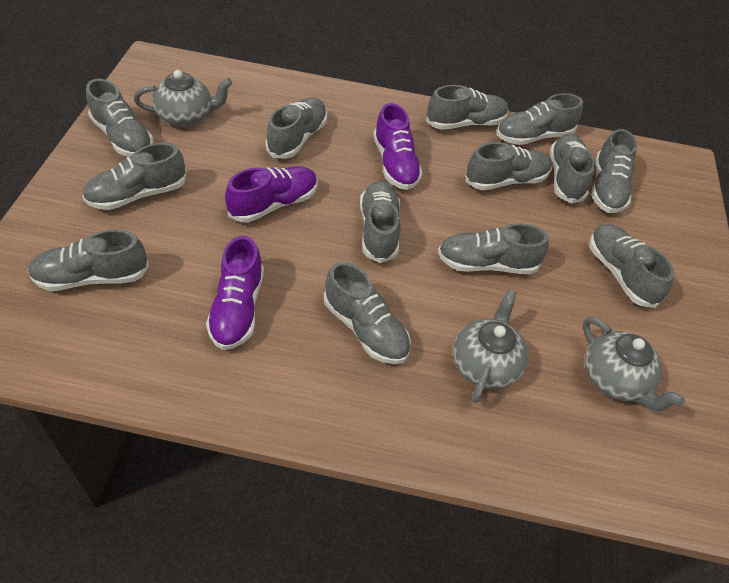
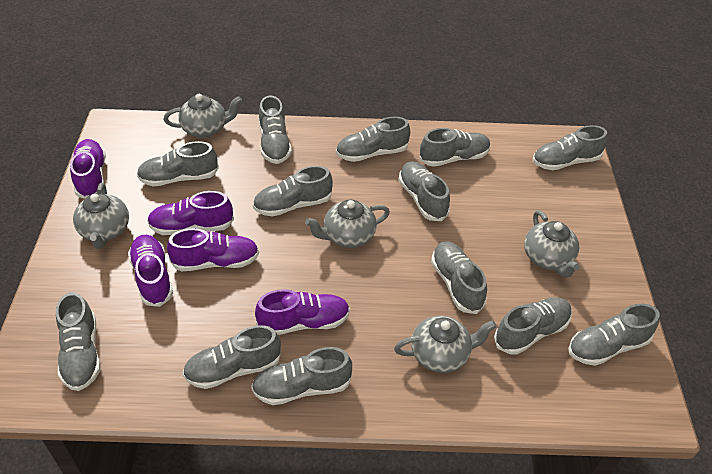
grey teapot: [134,70,232,127] [453,289,528,403] [583,317,685,411] = 3 -> [73,183,129,249] [164,94,242,138] [305,200,390,248] [394,316,497,373] [524,210,580,277] = 5
purple shoe: [206,236,264,350] [225,166,318,223] [373,103,423,190] = 3 -> [70,139,106,199] [128,235,173,307] [147,191,234,235] [167,228,259,271] [255,289,350,335] = 5

